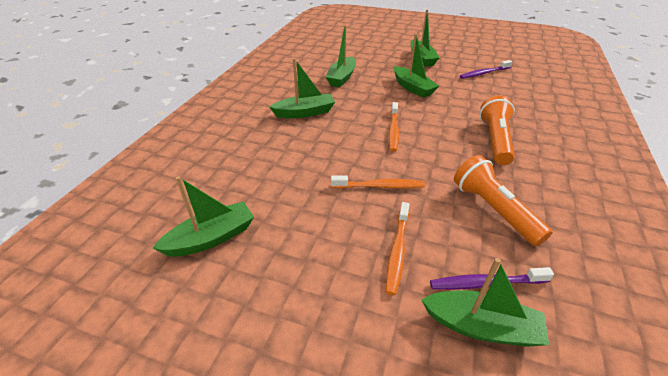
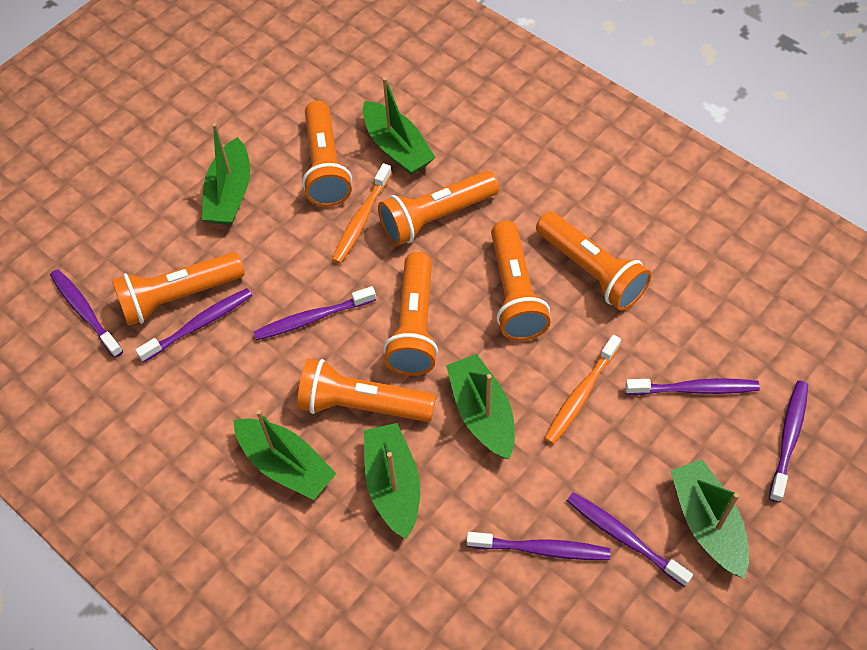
orange flashlight: [454,155,553,246] [479,95,515,165] = 2 -> [112,252,244,326] [297,359,436,422] [302,100,352,207] [378,171,499,246] [383,252,438,376] [491,221,551,341] [536,211,651,311] = 7
orange toothbrush: [331,176,425,188] [386,202,410,295] [389,102,399,151] = 3 -> [332,163,392,264] [544,335,621,444] = 2
purple toothbrush: [430,267,554,290] [460,60,512,79] = 2 -> [50,269,123,358] [135,288,252,362] [253,286,376,340] [467,532,610,560] [567,492,693,587] [625,378,760,395] [769,380,808,502] = 7

